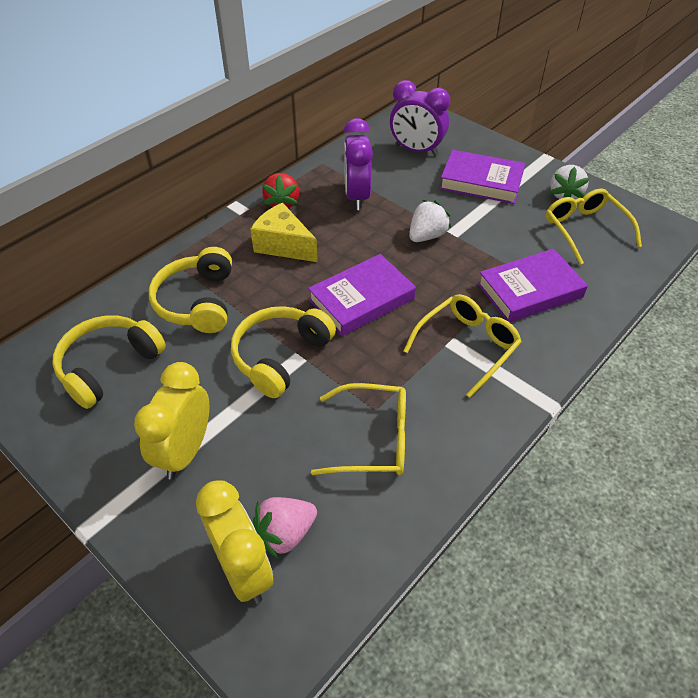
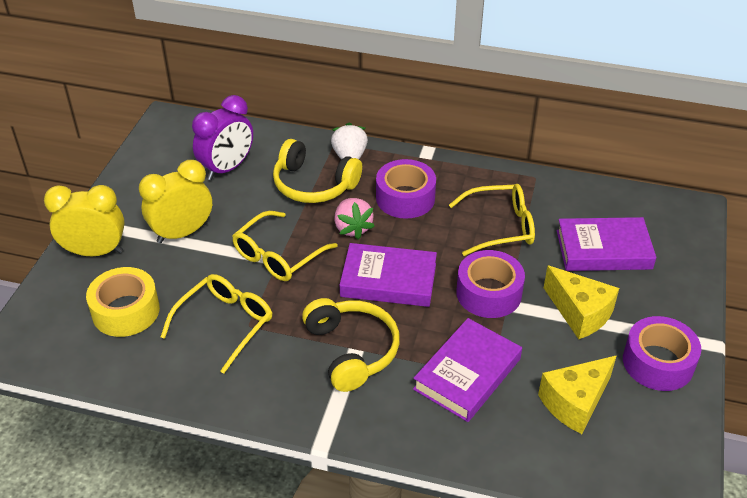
purple clock: [343,118,373,210] [390,80,450,156] = 2 -> [192,95,253,180] = 1
purple tape: none = 0 -> [376,159,436,219] [456,250,525,318] [623,316,701,391] = 3
red strawberry: [262,173,299,208] = 1 -> none = 0
white strawberry: [409,200,451,242] [550,165,589,200] = 2 -> [331,123,368,160] = 1
yellow cheese: [250,203,318,262] = 1 -> [538,356,616,434] [544,266,619,339] = 2
yellow headphones: [52,315,166,409] [149,247,232,333] [231,306,336,398] = 3 -> [273,139,362,203] [302,298,400,392] = 2
yellow tape: none = 0 -> [86,267,160,337] = 1

